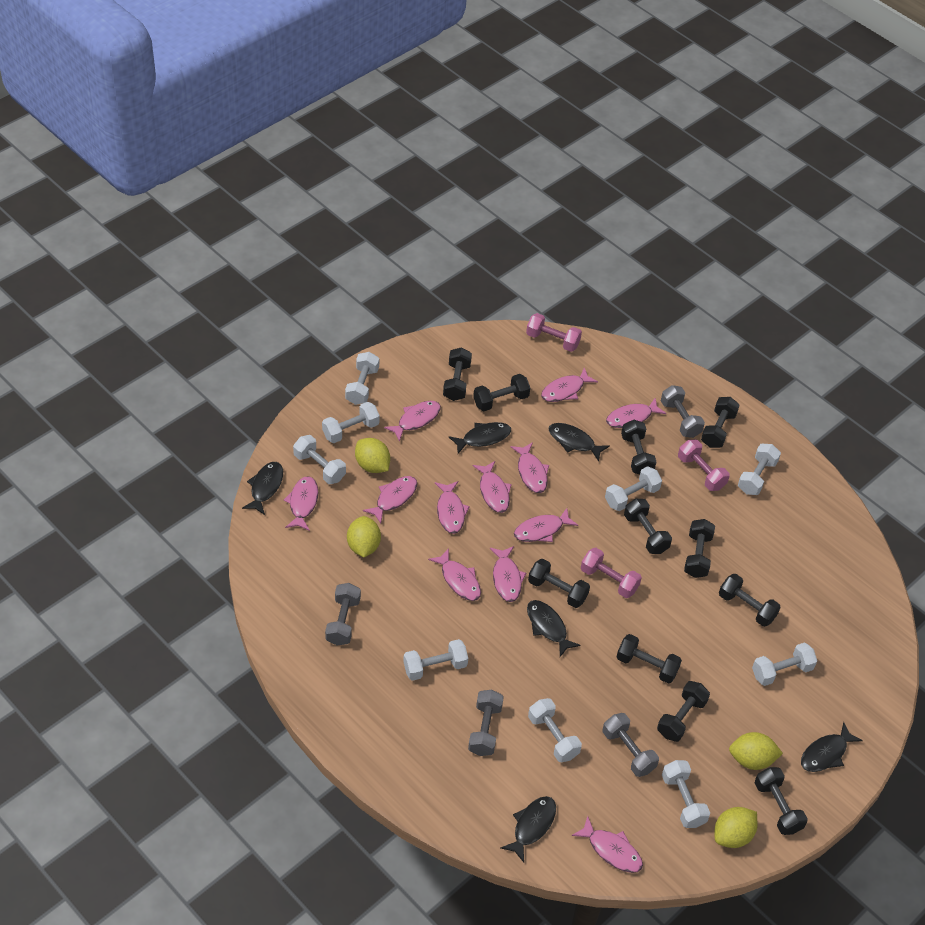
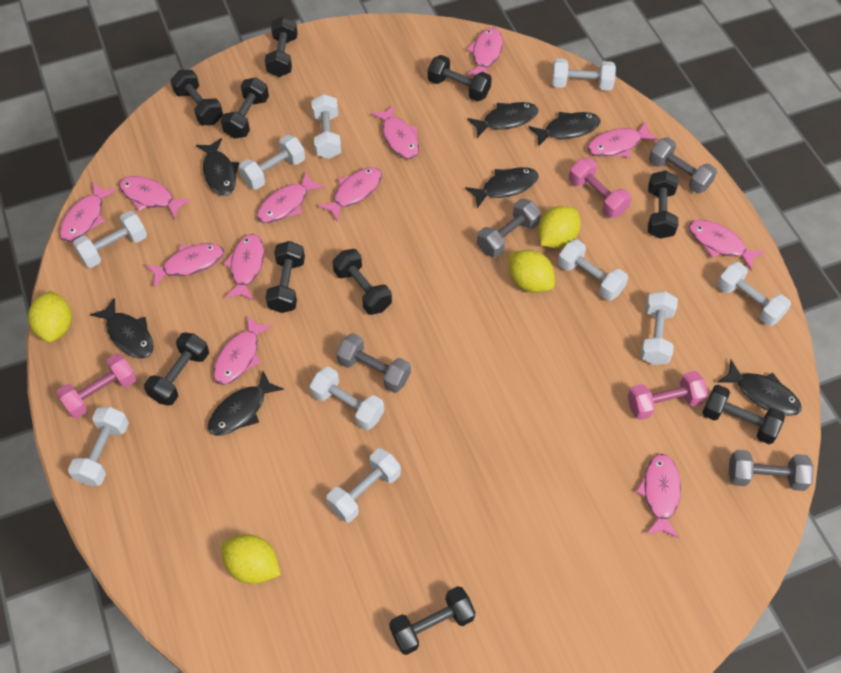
black dumbbell: [443,347,472,401] [473,374,530,411] [528,559,590,608] [617,634,682,683] [621,420,656,475] [624,499,672,554] [657,681,710,742] [684,519,715,578] [701,397,740,448] [719,574,781,627] [755,767,808,835] = 11 -> [144,332,209,406] [170,70,223,125] [221,77,269,139] [265,16,298,77] [265,241,305,313] [333,249,392,315] [389,586,476,655] [428,55,492,101] [648,170,678,239] [702,385,785,444] = 10
black fish: [242,462,283,515] [449,422,511,454] [501,796,556,862] [527,600,581,657] [549,423,610,462] [801,722,863,772] = 6 -> [90,298,154,359] [196,138,239,196] [208,371,284,436] [465,167,539,208] [467,102,538,138] [529,112,601,147] [717,360,802,416] = 7
white dumbbell: [293,435,346,484] [322,402,380,443] [345,352,379,405] [403,639,468,681] [528,698,582,762] [605,466,662,511] [662,760,710,828] [738,444,781,495] [752,643,817,686] = 9 -> [68,407,129,486] [73,211,147,268] [239,135,305,189] [310,367,384,430] [311,94,341,159] [326,448,401,523] [552,59,616,90] [558,239,628,301] [640,291,678,365] [717,262,791,326] = 10

